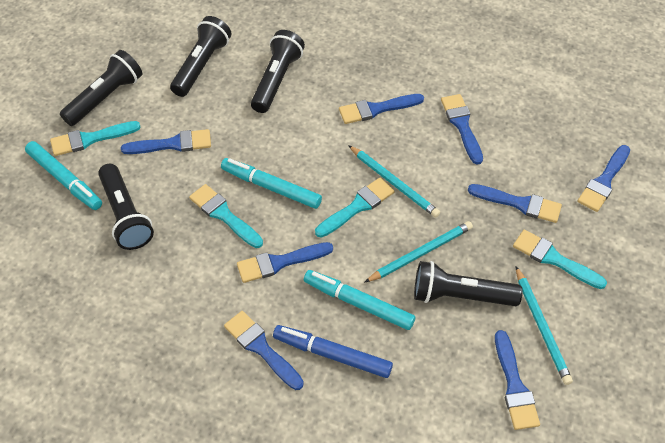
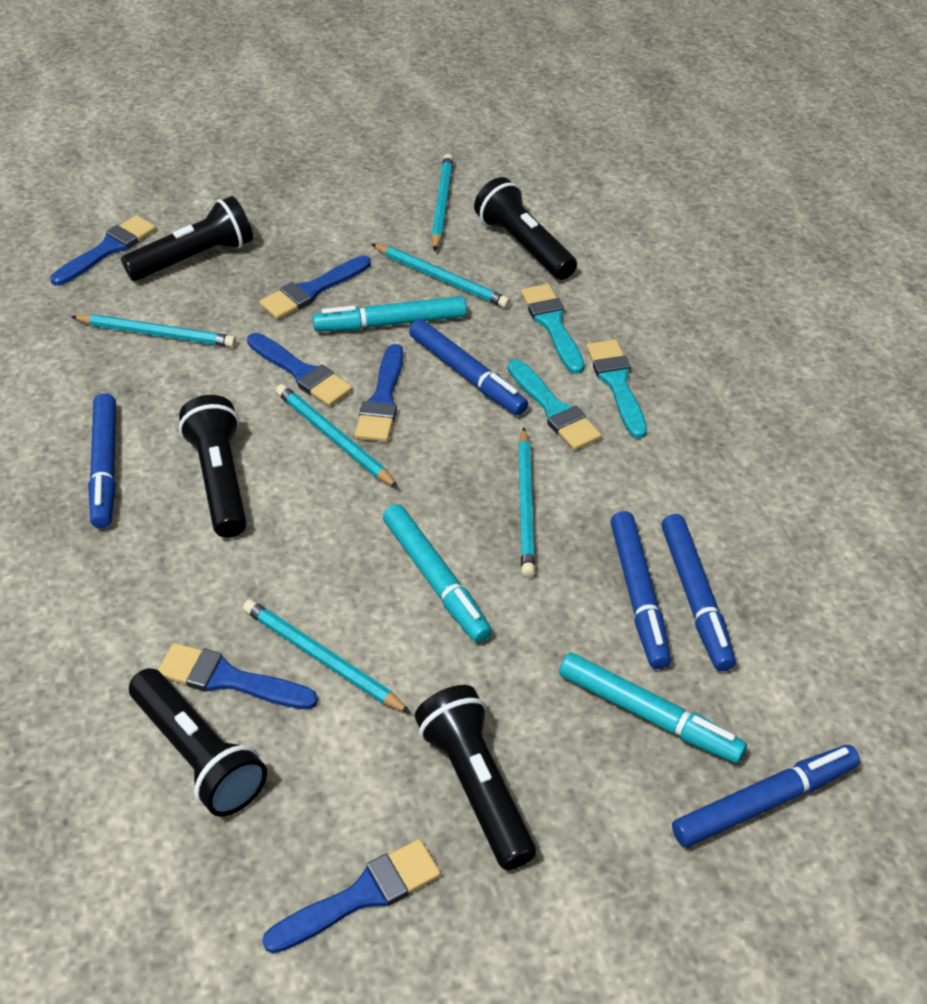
blue brush: [121,129,211,154] [224,311,304,390] [237,242,333,283] [339,94,424,124] [441,94,483,165] [468,184,562,223] [495,330,540,430] [577,145,630,212] = 8 -> [50,215,156,286] [158,643,318,710] [247,333,352,406] [259,255,371,319] [262,839,441,954] [355,344,403,442] = 6
blue marker: [273,325,393,378] = 1 -> [88,393,116,528] [409,319,528,415] [610,511,671,669] [661,514,736,671] [672,745,860,847] = 5
turquoise brush: [50,121,141,156] [189,184,263,248] [315,178,394,238] [513,230,607,289] = 4 -> [508,359,602,450] [521,284,584,374] [586,339,647,439] = 3
turquoise pencil: [348,145,440,217] [365,221,473,282] [516,267,573,385] = 3 -> [71,314,236,347] [243,599,411,713] [276,384,398,488] [372,244,510,308] [431,154,453,252] [518,427,535,577] = 6

